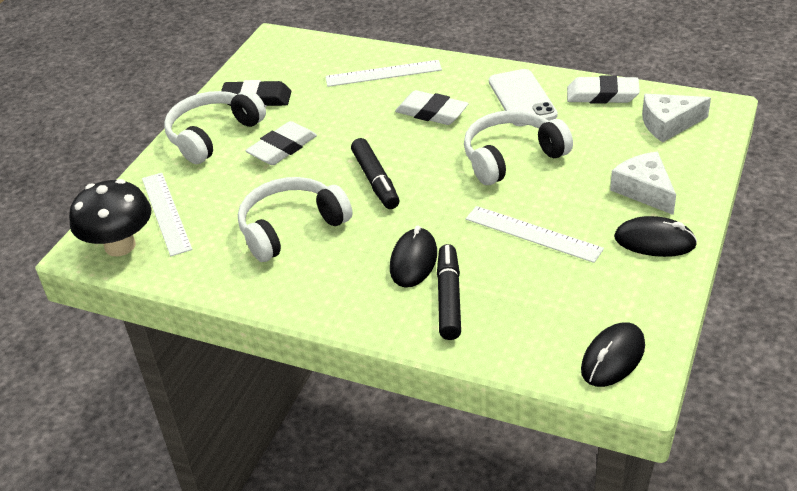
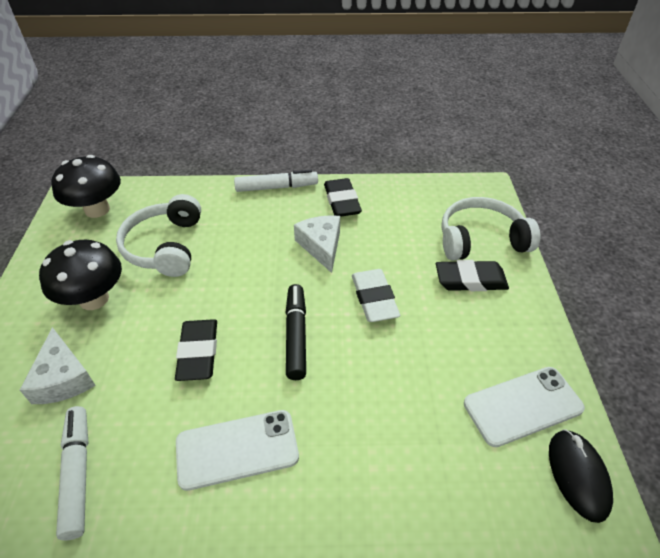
black eraser: [221,80,292,107] = 1 -> [175,319,217,381] [324,178,362,217] [436,260,509,291] = 3
black marker: [351,138,400,209] [437,244,461,340] = 2 -> [285,284,306,380] = 1
black mouse: [390,225,437,287] [581,322,645,387] [614,216,697,257] = 3 -> [549,429,613,523] = 1
black mushroom: [69,179,151,256] = 1 -> [39,240,122,310] [51,155,121,218] = 2
white eraser: [245,121,317,165] [395,90,469,125] [567,76,640,104] = 3 -> [352,269,400,322] = 1
white headphones: [164,90,266,164] [238,177,352,262] [464,110,573,185] = 3 -> [116,194,201,277] [441,197,540,261] = 2
white marker: none = 0 -> [56,406,88,541] [234,170,318,192] = 2
white phone: [489,69,558,126] = 1 -> [176,410,299,491] [464,367,585,447] = 2
white ruler: [142,173,192,256] [325,60,442,87] [466,206,604,263] = 3 -> none = 0

